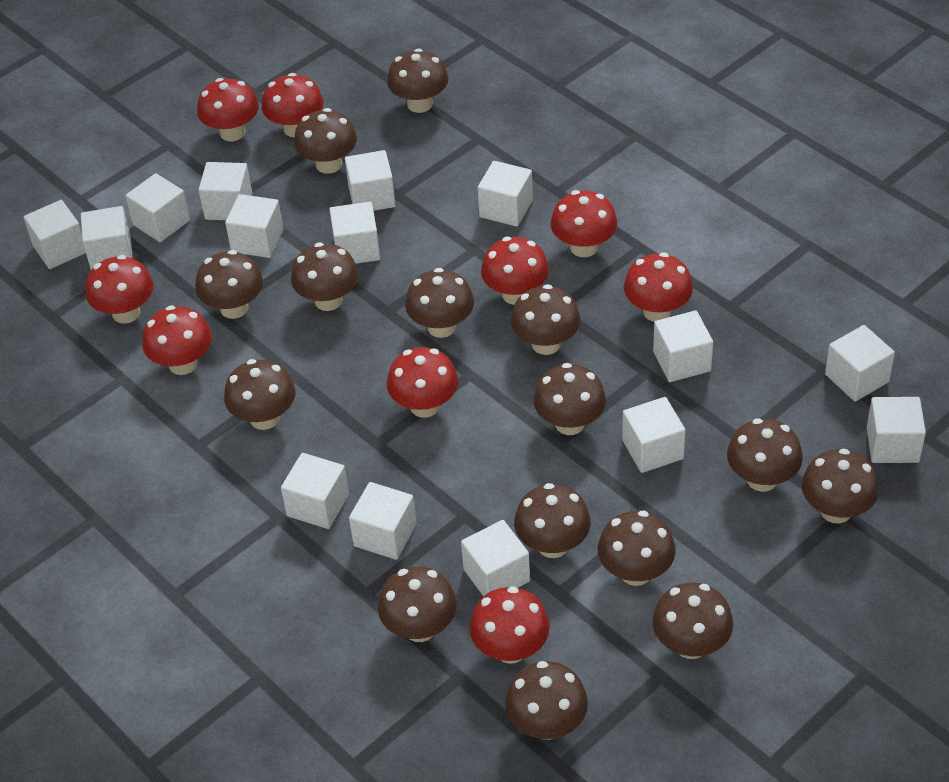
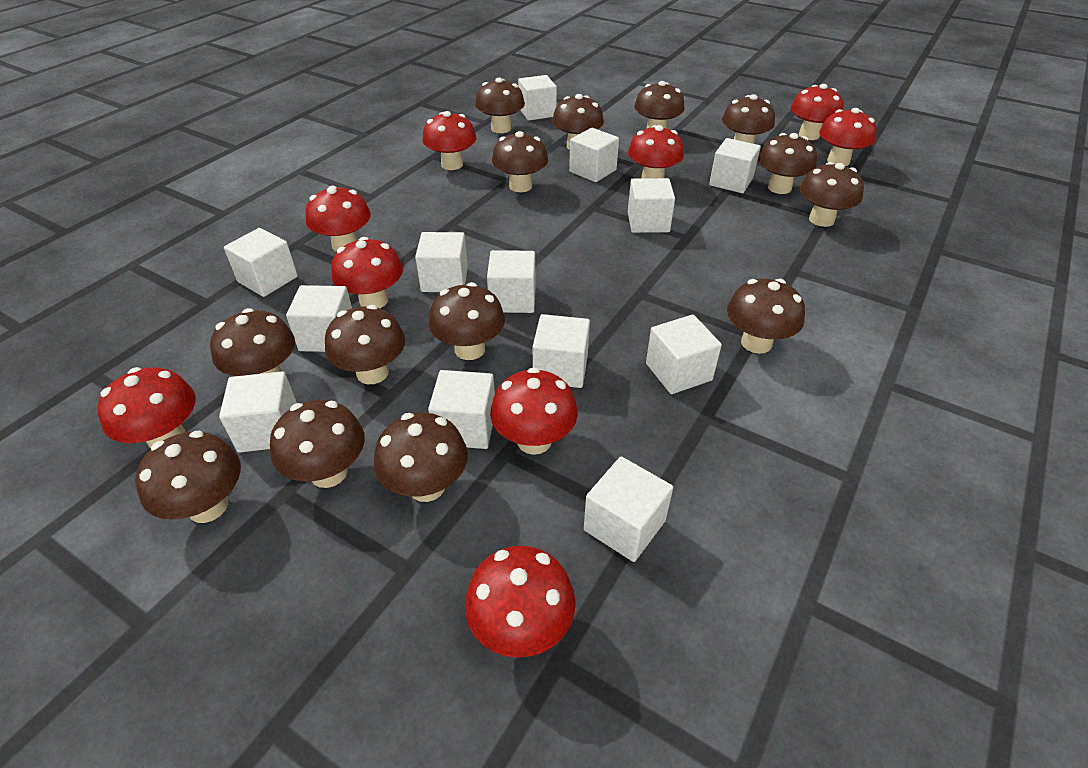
brown mushroom: [195,250,263,319] [224,359,296,430] [291,242,359,311] [294,108,357,174] [378,567,457,642] [387,48,448,113] [405,268,474,338] [505,661,588,740] [511,284,580,355] [514,483,591,558] [533,363,606,435] [598,511,676,586] [652,582,733,659] [727,418,803,492] [801,449,879,523] = 15 -> [135,431,241,523] [210,308,295,376] [270,400,365,488] [325,305,405,384] [374,413,468,502] [429,282,505,360] [475,77,525,133] [492,131,548,192] [552,94,604,150] [634,81,685,129] [722,94,775,144] [727,279,805,354] [758,133,817,194] [800,162,864,227] = 14
white cube: [24,200,86,269] [81,206,133,270] [125,173,190,242] [199,162,252,220] [225,194,283,258] [281,453,349,529] [329,202,380,264] [345,150,395,211] [349,482,417,560] [461,520,530,597] [478,161,533,227] [622,397,686,473] [653,310,713,382] [825,325,895,402] [867,397,926,463] = 15 -> [219,371,297,453] [224,228,298,297] [286,285,352,352] [415,232,468,292] [428,370,495,449] [487,250,536,313] [518,75,557,121] [533,314,590,388] [569,128,619,182] [584,456,673,562] [628,178,675,233] [646,315,722,394] [709,138,761,193] = 13

